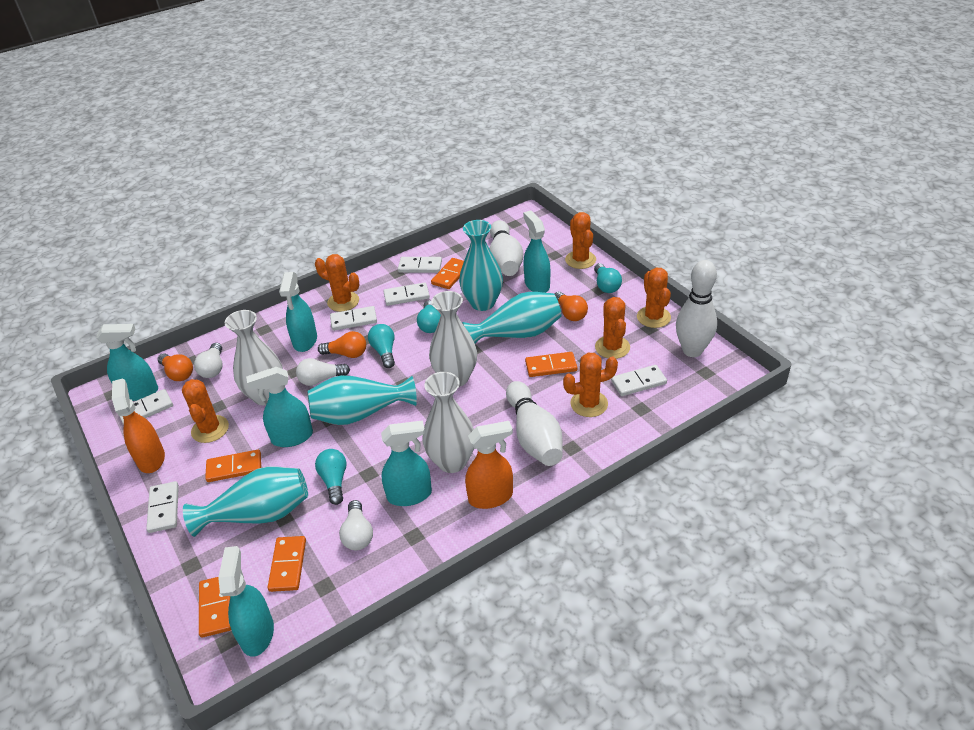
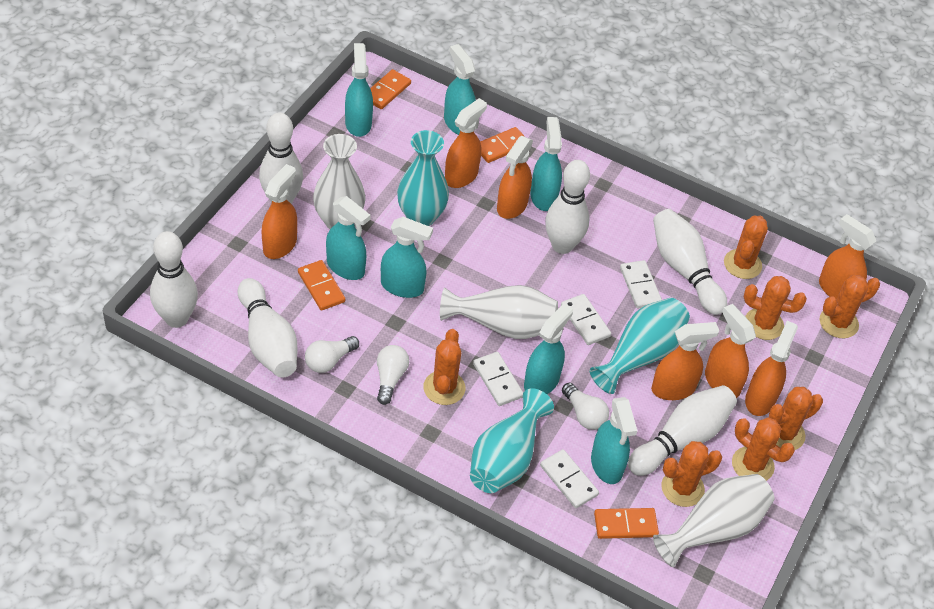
orange cactus: [182,379,229,443] [315,254,359,312] [563,353,618,417] [565,212,596,269] [595,297,630,359] [637,267,671,328] = 6 -> [423,329,466,405] [661,441,722,507] [724,216,768,279] [732,417,795,481] [744,276,807,340] [769,387,823,450] [820,275,880,338] = 7
orange domino: [199,577,231,638] [205,450,261,482] [267,536,306,592] [431,258,464,289] [525,352,577,377] = 5 -> [298,260,345,311] [370,69,411,109] [480,127,524,163] [594,508,659,539] = 4
orange light bulb: [157,354,193,381] [318,331,366,358] [555,291,588,321] = 3 -> none = 0
orange spray bottle: [112,378,165,473] [465,421,513,509] = 2 -> [262,164,297,259] [445,98,487,188] [497,136,533,219] [651,322,719,400] [705,304,756,398] [745,321,798,416] [819,214,876,300] = 7
turquoise light bulb: [315,449,347,505] [368,324,395,368] [417,300,441,333] [594,263,622,293] = 4 -> none = 0
turquoise spray bottle: [96,324,158,401] [218,546,274,657] [246,367,313,447] [279,272,317,352] [381,420,432,506] [523,211,550,293] = 6 -> [326,196,370,280] [345,43,373,137] [381,217,433,298] [444,44,476,135] [524,304,573,394] [531,117,562,211] [591,397,637,484] = 7
turquoise vase: [183,466,308,537] [307,375,417,425] [459,220,503,311] [462,292,561,344] = 4 -> [397,130,449,226] [470,388,554,493] [590,298,690,394] = 3
white bowling pin: [489,220,523,276] [506,381,563,466] [676,260,717,357] = 3 -> [150,231,198,328] [238,278,297,378] [259,112,303,204] [545,160,590,254] [628,385,737,476] [653,209,727,315] = 6
white domino: [119,389,173,425] [146,481,179,533] [330,306,377,331] [384,282,430,306] [398,257,442,273] [611,365,667,396] = 6 -> [473,352,523,406] [540,449,599,508] [561,294,611,345] [620,260,662,308] = 4

